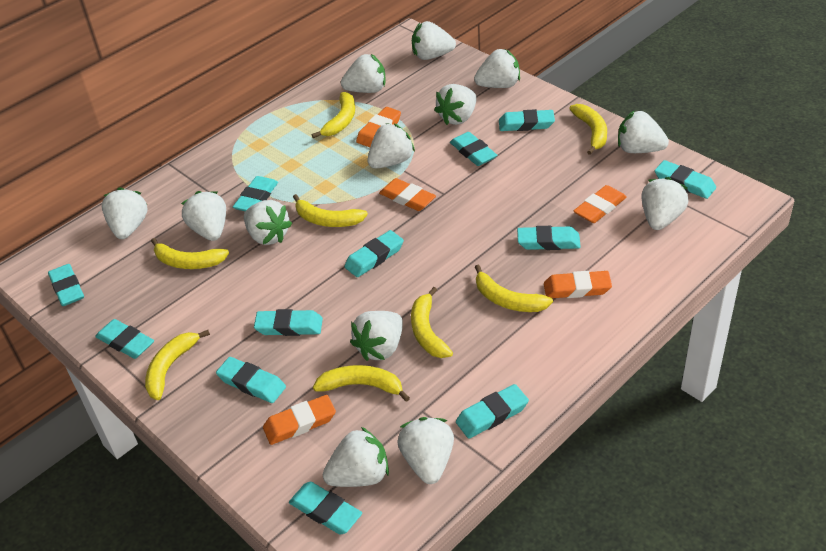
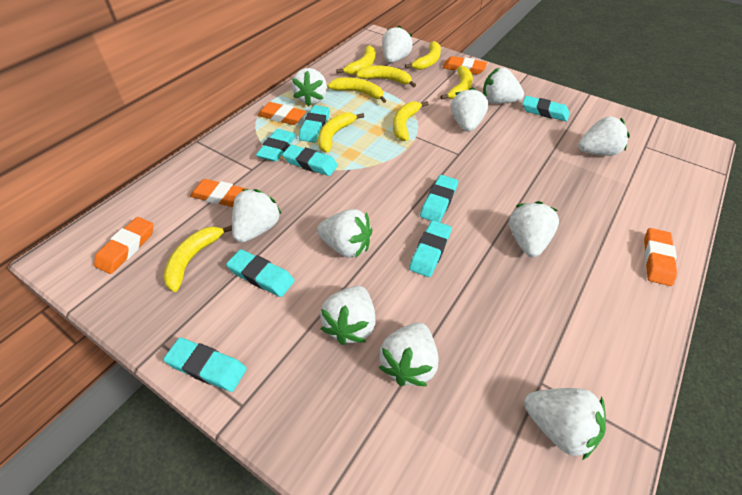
turquoise eraser: [48,264,84,306] [95,319,154,359] [216,357,286,403] [233,176,278,211] [254,309,323,336] [289,482,362,535] [344,230,404,277] [450,132,497,166] [456,384,529,439] [499,109,555,131] [517,226,581,250] [655,160,716,199] = 12 -> [163,337,247,392] [226,249,295,297] [256,129,296,162] [282,144,338,176] [299,105,330,143] [409,220,452,277] [420,175,458,222] [522,96,570,121] = 8
white strawberry: [102,188,148,239] [181,191,226,241] [244,200,292,245] [323,427,389,487] [341,54,385,93] [350,311,403,361] [368,123,415,168] [397,417,454,484] [412,21,456,60] [434,84,477,125] [474,49,520,88] [618,110,669,153] [641,177,689,230] = 13 -> [232,189,282,243] [292,68,327,106] [317,209,372,258] [320,286,376,345] [379,322,438,386] [382,25,413,63] [451,87,488,132] [483,68,524,104] [509,201,559,257] [524,388,606,460] [578,116,630,156] = 11

